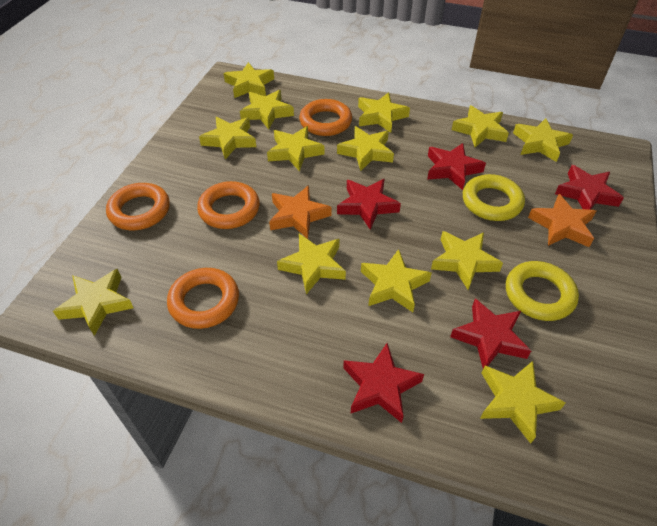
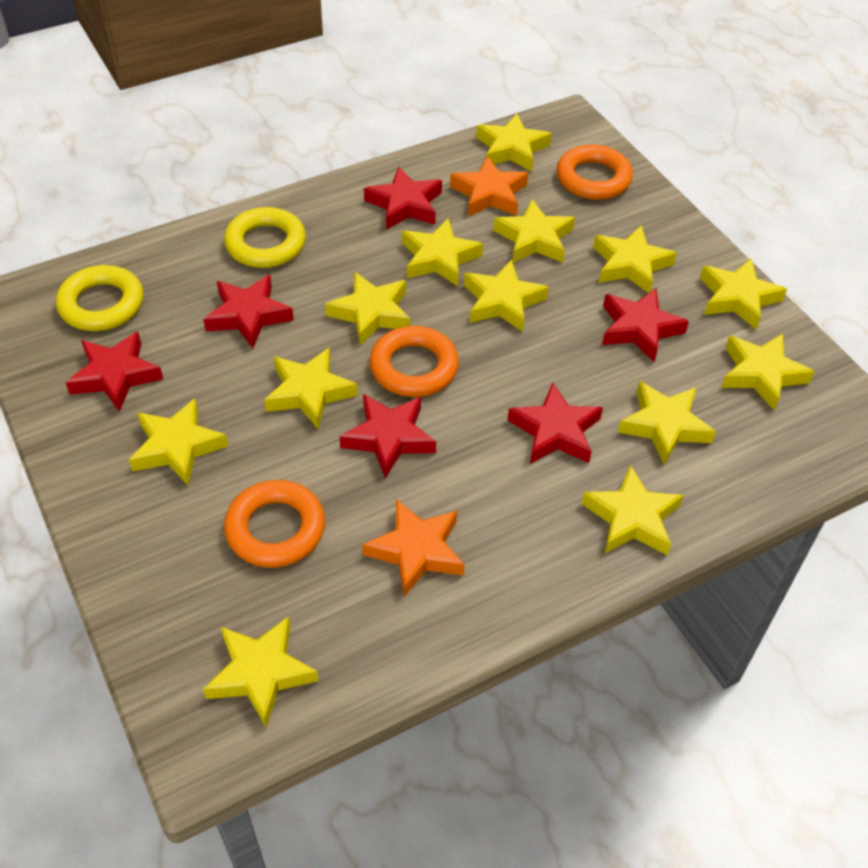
orange ring: [106,183,170,230] [167,268,239,329] [197,181,260,229] [299,99,352,136] = 4 -> [224,480,325,568] [370,326,459,397] [557,144,633,200] = 3
red star: [337,179,401,230] [343,343,424,423] [427,143,486,190] [450,299,531,368] [555,165,624,210] = 5 -> [66,332,163,412] [203,275,294,348] [339,394,436,478] [364,166,442,230] [508,382,603,464] [602,288,689,362] = 6

